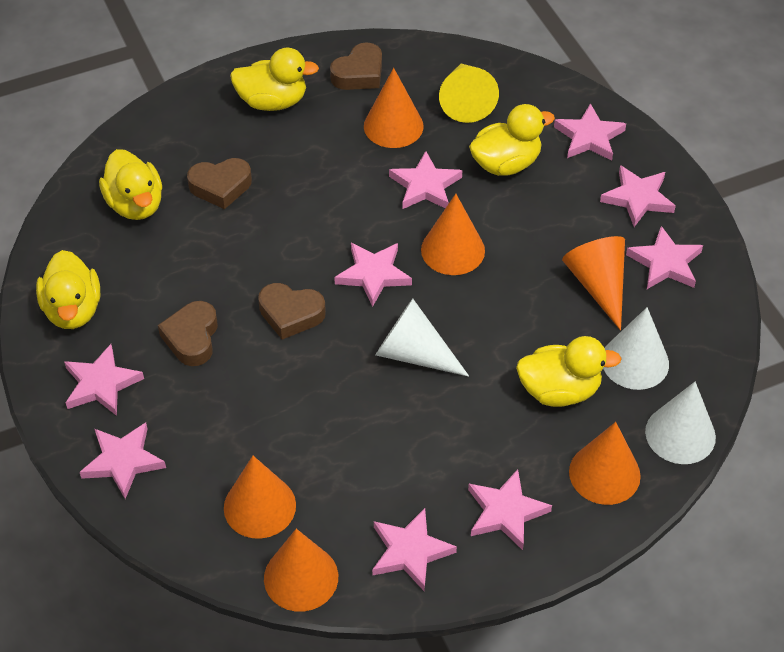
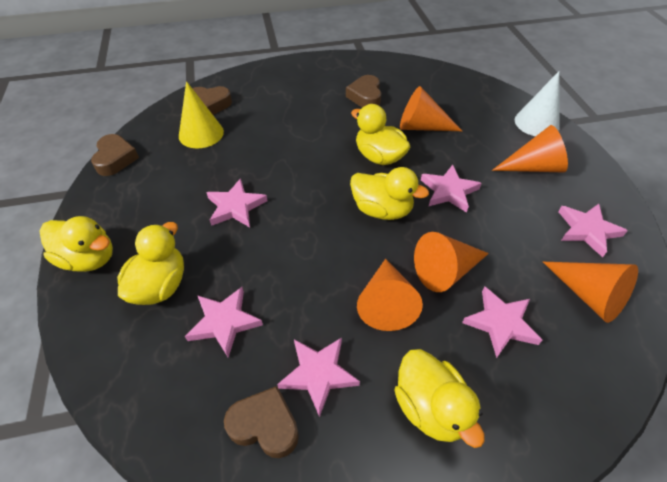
orange cone: [224,456,296,538] [264,529,338,612] [364,68,424,148] [421,194,485,275] [562,236,625,330] [569,422,641,505] = 6 -> [357,259,423,331] [400,86,462,131] [414,232,489,292] [492,125,568,172] [543,262,638,323] = 5
pink star: [64,344,144,416] [80,422,166,499] [334,243,412,307] [372,508,457,591] [389,151,463,209] [468,469,552,550] [554,103,626,161] [600,165,676,227] [626,226,703,289] = 9 -> [185,287,263,358] [206,178,267,227] [277,338,360,417] [421,165,482,213] [462,287,542,358] [558,204,628,257] = 6
white cone: [376,299,469,377] [603,307,669,390] [645,382,716,464] = 3 -> [515,71,560,136] = 1

